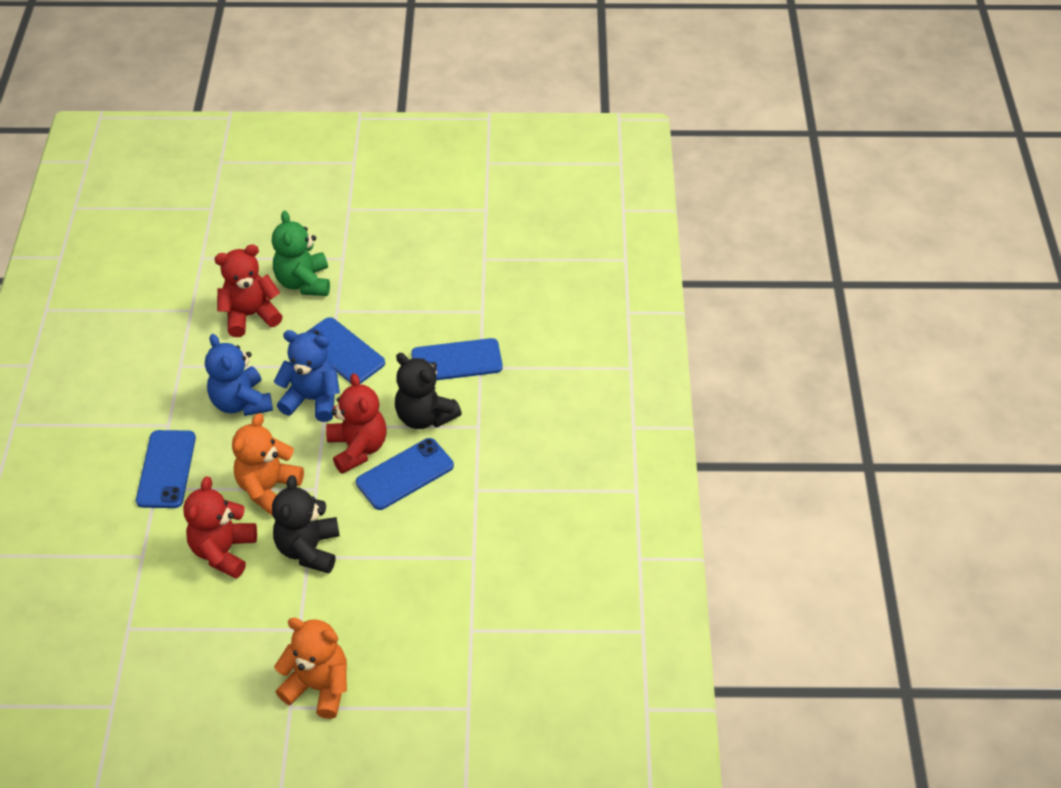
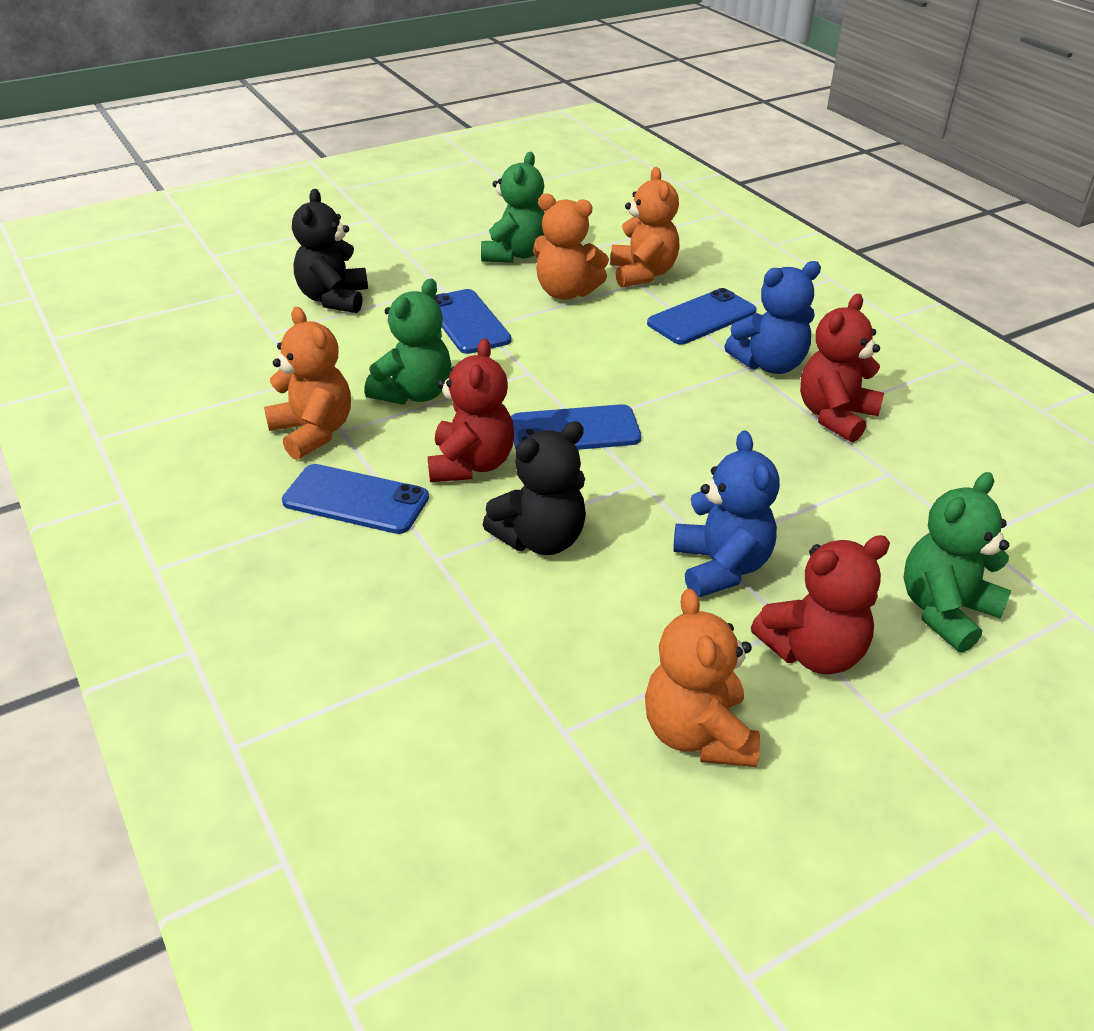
green teddy bear: [272,211,330,296] = 1 -> [364,278,451,405] [481,152,545,263] [903,472,1011,653] = 3
orange teddy bear: [232,413,304,516] [274,618,347,719] = 2 -> [264,307,351,460] [533,193,609,300] [610,167,680,288] [645,589,760,767] = 4

